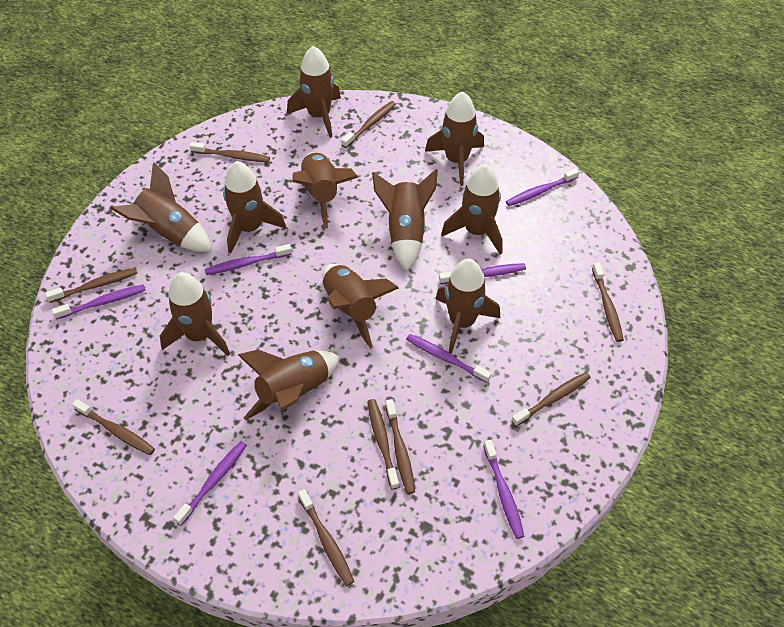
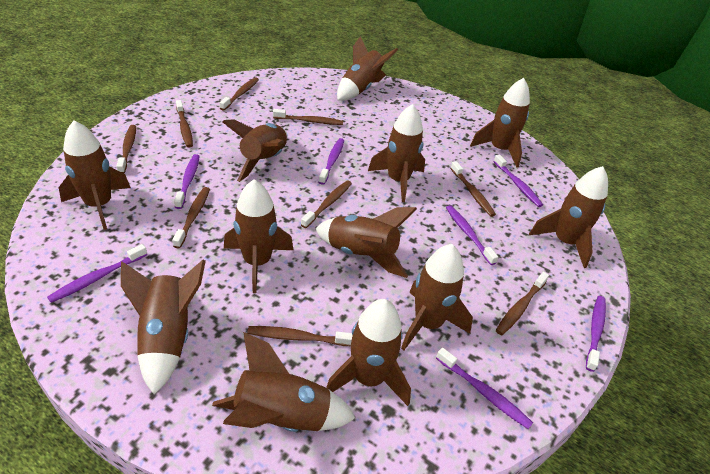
brown rocket: [111,162,212,252] [160,272,230,356] [223,161,286,254] [238,350,340,420] [287,46,341,138] [292,152,358,228] [323,264,399,348] [372,169,438,271] [425,91,484,186] [436,258,500,354] [441,164,503,254] = 11 -> [59,120,131,230] [121,260,206,395] [212,332,355,432] [222,119,287,182] [224,179,294,293] [315,207,417,278] [326,299,411,406] [337,37,398,101] [368,104,425,203] [401,244,473,350] [470,78,530,168] [529,166,608,268] = 12

